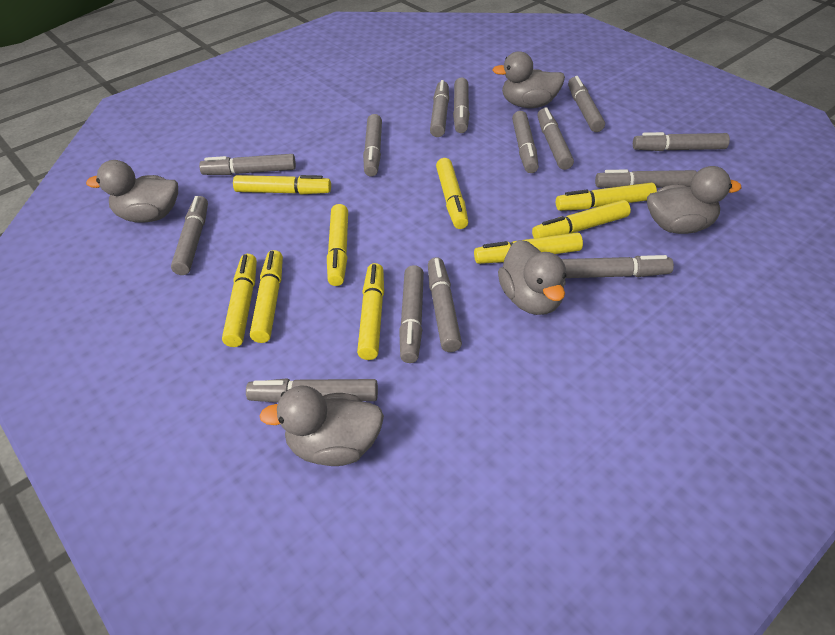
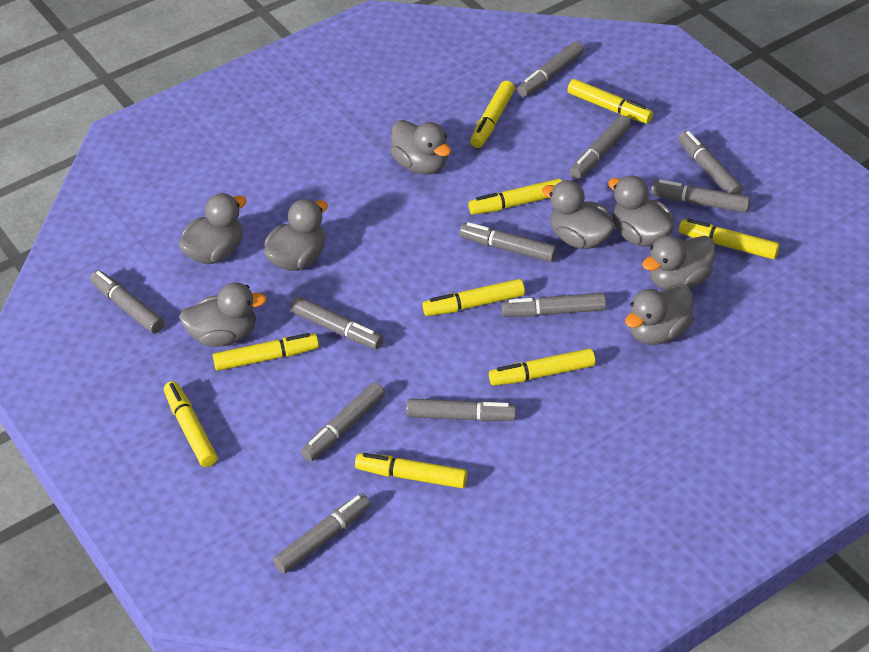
grey duck: [86,160,178,222] [259,385,384,466] [493,51,565,108] [498,240,566,315] [647,166,741,234] = 5 -> [178,193,247,264] [179,282,267,347] [264,199,328,271] [390,120,451,174] [542,180,616,249] [608,175,674,247] [625,284,694,345] [642,235,716,289] = 8
grey marker: [171,196,208,275] [199,154,296,175] [246,378,378,403] [363,114,382,177] [399,265,424,363] [428,257,462,352] [430,80,449,137] [453,77,470,133] [512,111,539,173] [537,107,574,170] [562,255,674,278] [568,76,605,132] [595,170,697,188] [633,132,730,151] = 14 -> [90,270,164,334] [273,493,371,574] [290,296,383,349] [301,382,385,462] [406,398,517,422] [459,222,557,262] [501,293,606,317] [517,41,584,97] [570,115,631,179] [651,180,750,213] [678,131,743,194] = 11

